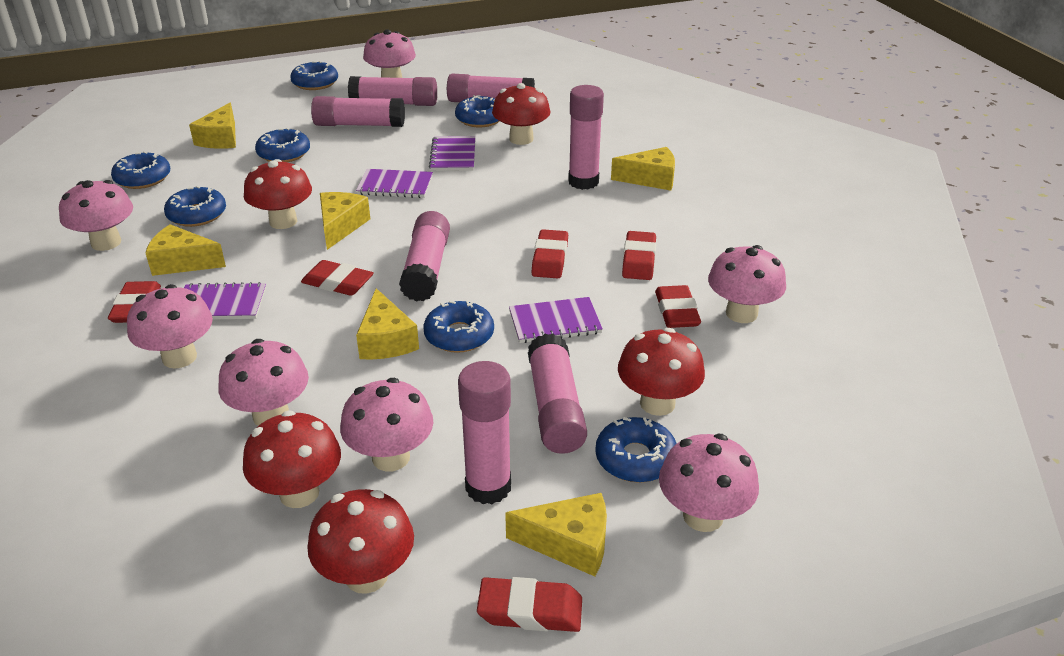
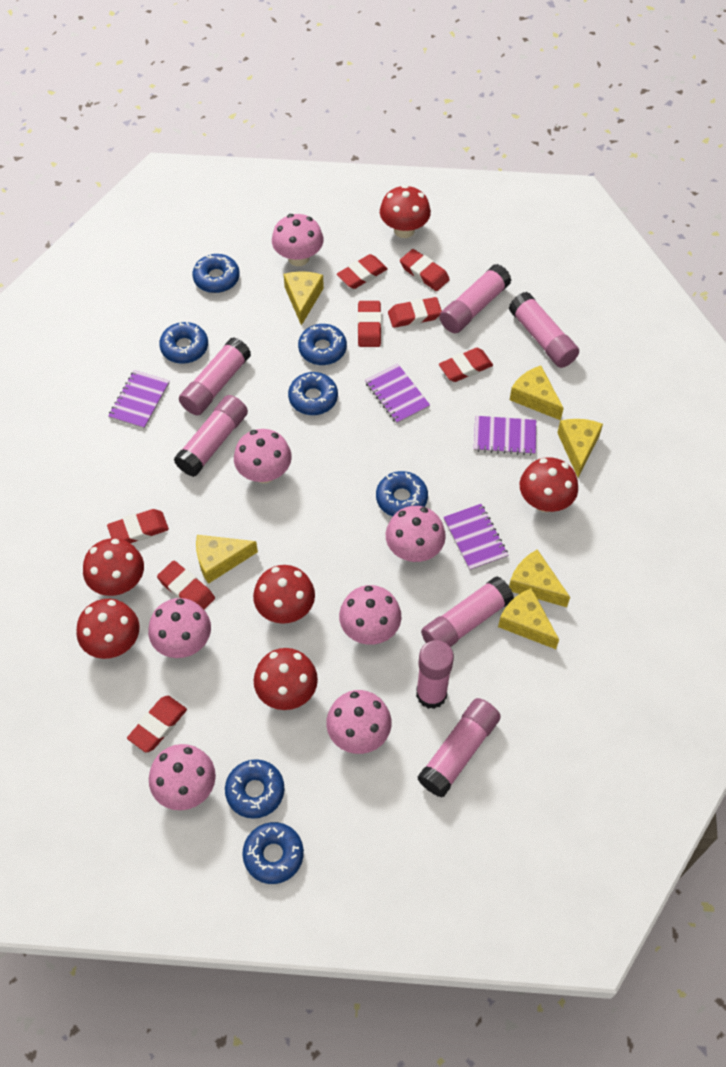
red eraser: [108,281,161,323] [301,260,374,296] [477,577,582,632] [532,229,568,278] [622,231,656,280] [655,285,701,328] = 6 -> [107,509,169,543] [127,696,187,753] [157,561,215,609] [337,254,388,289] [357,301,381,347] [388,297,442,328] [400,249,450,291] [439,348,493,382] = 8
red mushroom: [243,411,341,508] [244,159,312,229] [307,489,414,594] [492,83,550,145] [618,328,705,416] = 5 -> [76,599,140,659] [83,538,144,596] [253,565,315,624] [254,648,318,710] [380,185,431,238] [520,457,578,512] = 6

